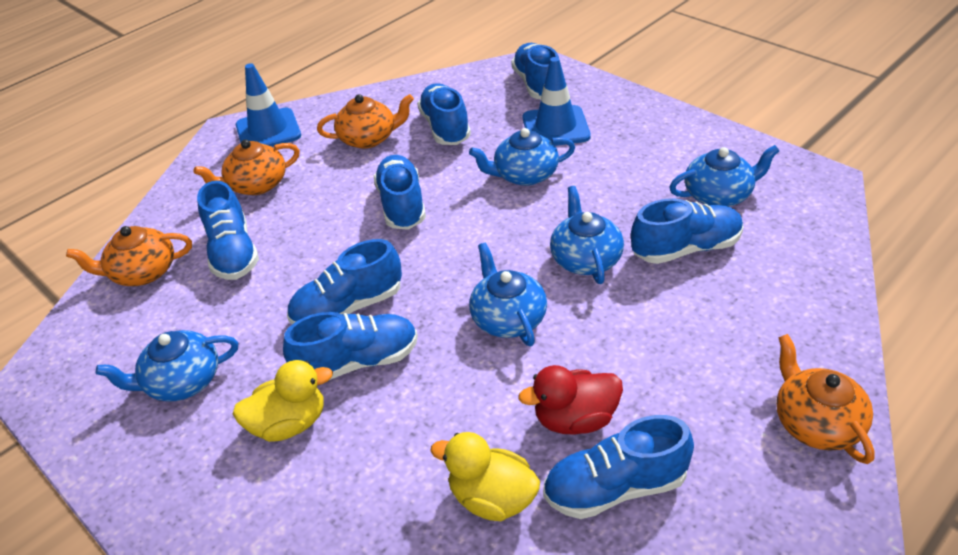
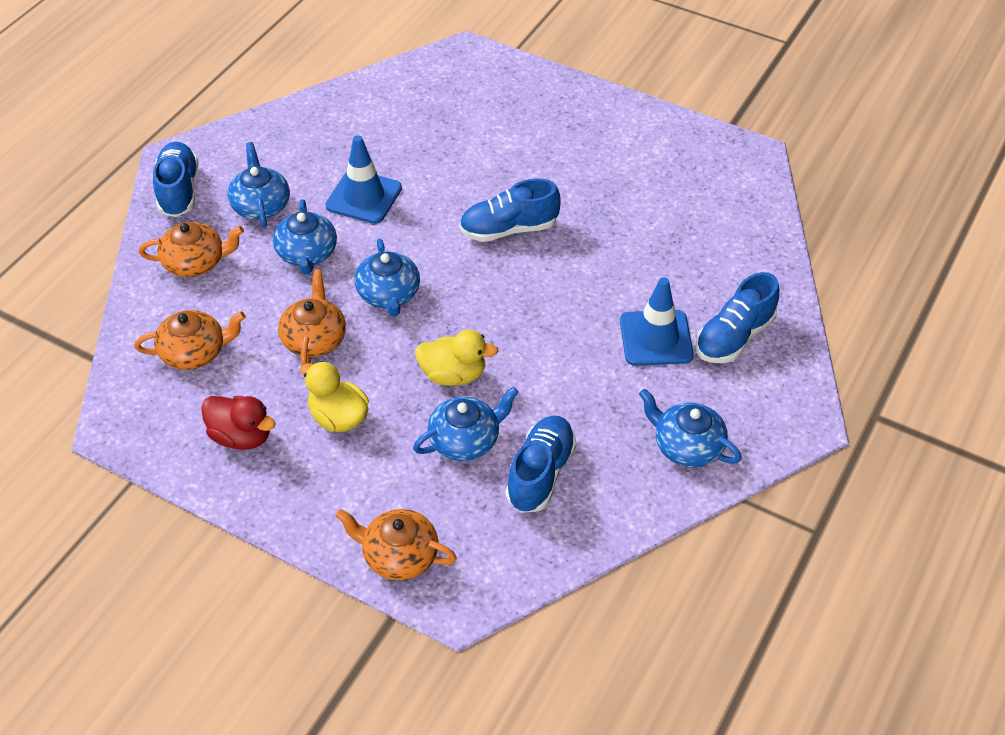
blue shoe: [197,181,259,280] [283,312,418,381] [287,239,402,324] [374,155,426,230] [417,83,471,145] [511,43,559,99] [543,415,694,519] [631,198,744,264] = 8 -> [153,142,198,217] [459,178,561,242] [506,416,576,513] [696,272,779,363] = 4

